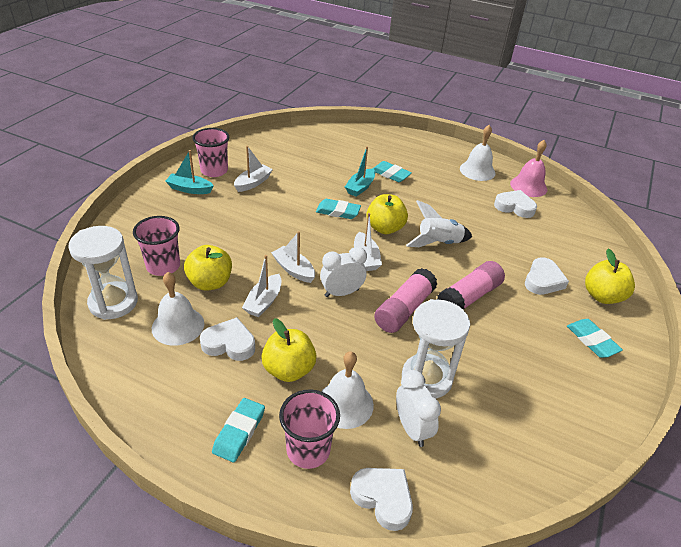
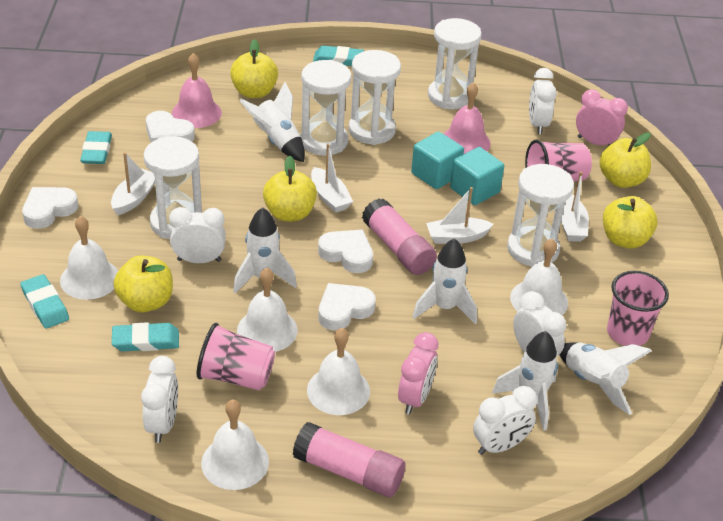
pink bell: [510,140,547,197] = 1 -> [172,53,222,128] [443,82,491,154] = 2
pink clock: none = 0 -> [398,332,439,415] [576,89,628,146] = 2
turquoise boat: [165,150,214,194] [345,146,375,197] = 2 -> none = 0
turquoise cube: none = 0 -> [411,132,464,189] [450,147,504,205] = 2
white bell: [152,272,204,346] [321,351,374,429] [460,125,496,181] = 3 -> [60,216,118,300] [201,400,269,490] [237,268,298,352] [307,328,370,415] [510,239,568,315] = 5
white clock: [320,247,367,297] [396,370,441,447] = 2 -> [141,356,178,443] [169,207,226,263] [473,386,537,455] [513,291,566,356] [529,68,557,134] = 5
white hourglass: [68,226,138,320] [402,299,470,399] = 2 -> [144,136,202,239] [300,60,351,156] [349,50,401,145] [428,18,482,109] [507,164,574,267] = 5
white rocket: [406,200,472,247] = 1 -> [233,207,297,293] [239,82,305,162] [413,238,477,324] [492,331,558,431] [560,342,652,415] = 5
yellow apple: [184,245,232,291] [261,318,316,382] [366,194,408,234] [585,248,635,304] = 4 -> [113,255,173,313] [230,39,278,98] [263,156,317,221] [600,132,651,188] [603,196,658,248] = 5

